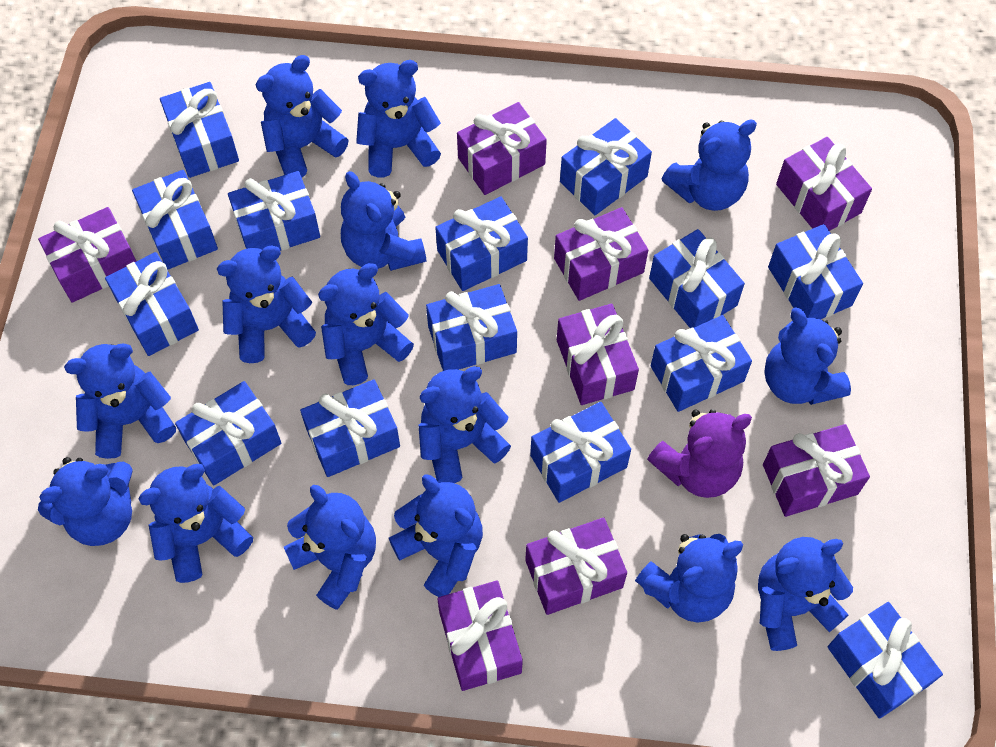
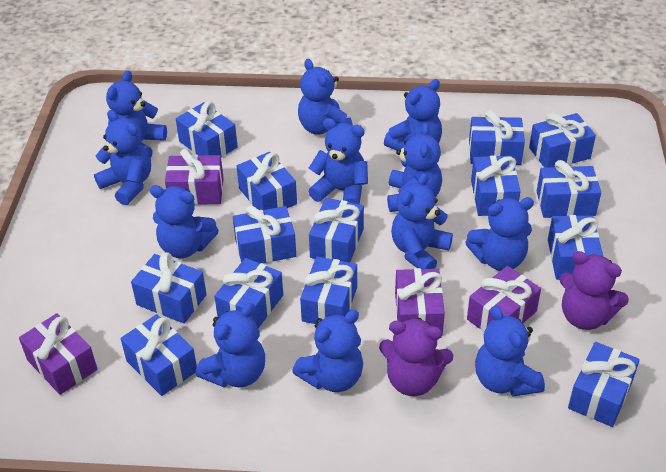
blue teddy bear: [38,457,133,546] [64,344,176,459] [138,464,253,583] [217,245,316,363] [256,55,349,177] [284,485,376,610] [318,263,414,385] [341,171,426,271] [356,60,441,177] [389,474,483,597] [418,366,511,483] [635,534,743,623] [662,119,757,211] [758,537,853,651] [764,307,851,405] = 15 -> [94,110,151,205] [106,71,167,158] [150,185,219,258] [196,303,265,387] [292,310,363,392] [298,59,353,135] [308,118,368,204] [384,79,442,150] [387,123,442,212] [391,173,453,269] [465,197,534,271] [475,305,545,396] = 12
purple gift: [38,207,136,303] [437,581,523,691] [457,102,547,195] [525,518,627,615] [554,207,648,301] [557,304,639,405] [763,424,870,517] [776,137,872,231] = 8 -> [19,313,97,395] [165,149,224,205] [395,268,445,335] [467,266,541,332] = 4
purple teddy bear: [647,409,752,498] = 1 -> [379,318,453,396] [559,251,629,330] = 2

